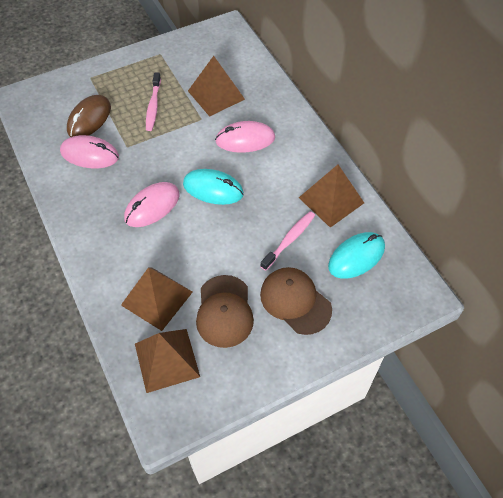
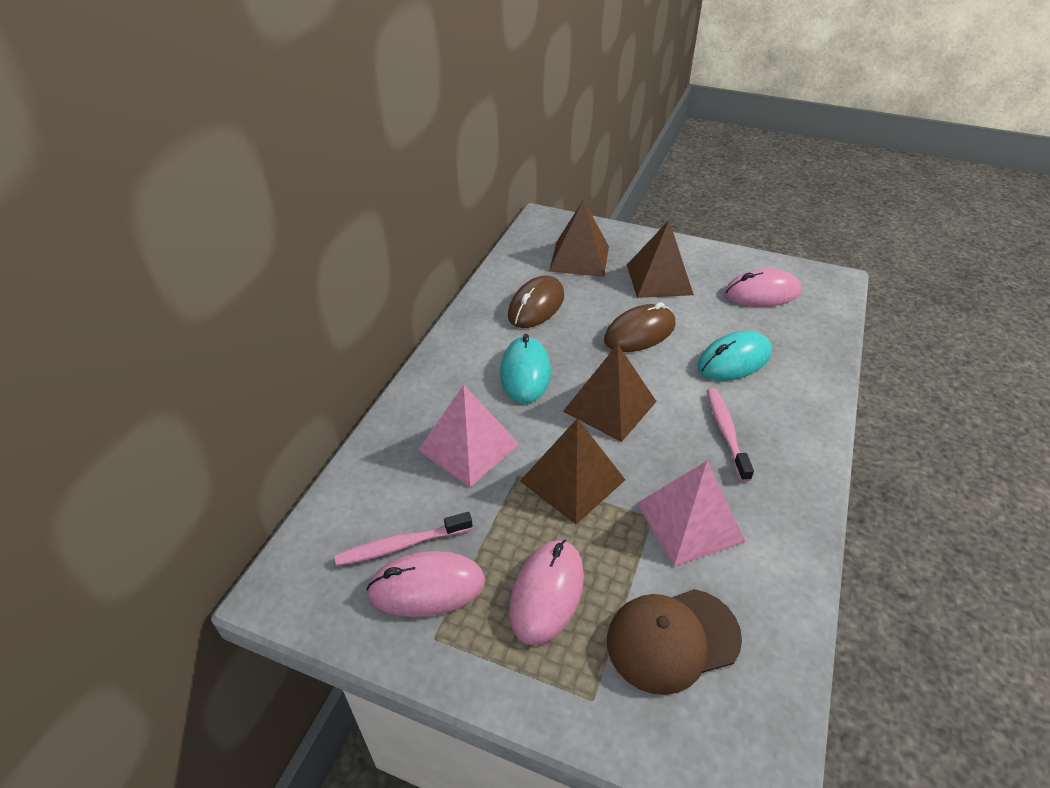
brown cap: [196,275,254,348] [260,267,332,335] = 2 -> [607,589,742,695] = 1
brown mouse: [67,95,111,137] = 1 -> [508,275,564,328] [604,302,676,352] = 2
pink pyramid: none = 0 -> [418,384,519,487] [637,461,746,566] = 2

